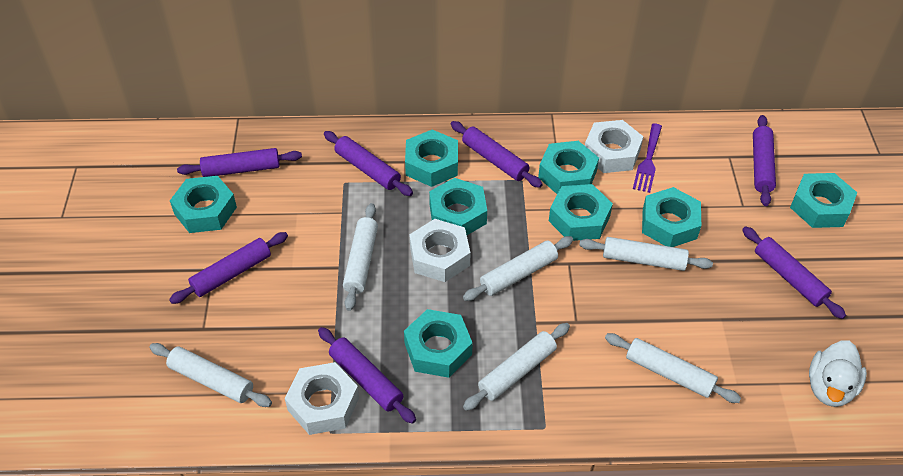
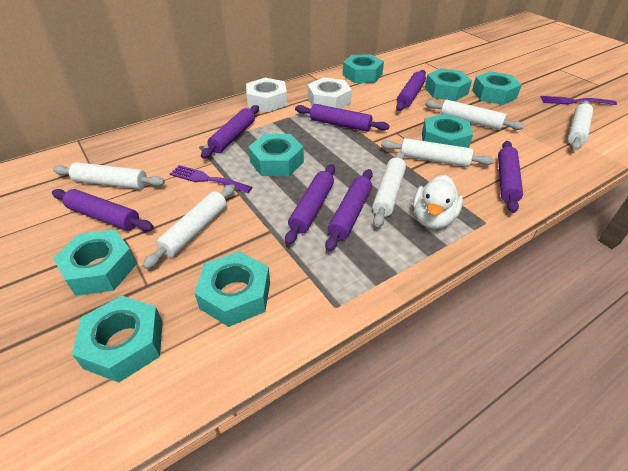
purple fork: [633,123,662,193] = 1 -> [170,165,252,193] [541,96,617,105] = 2
white nut: [285,362,359,435] [409,219,471,282] [585,120,644,173] = 3 -> [246,78,287,112] [308,78,352,109] = 2

